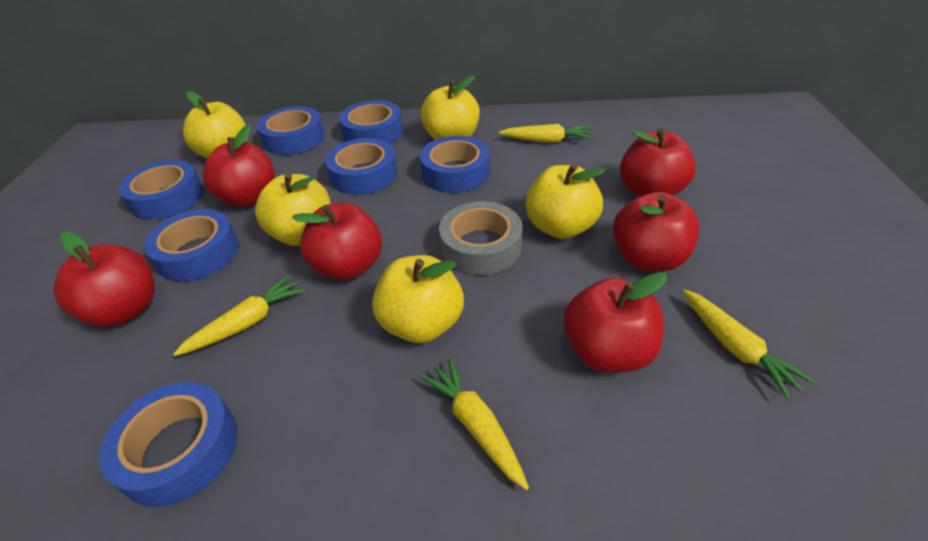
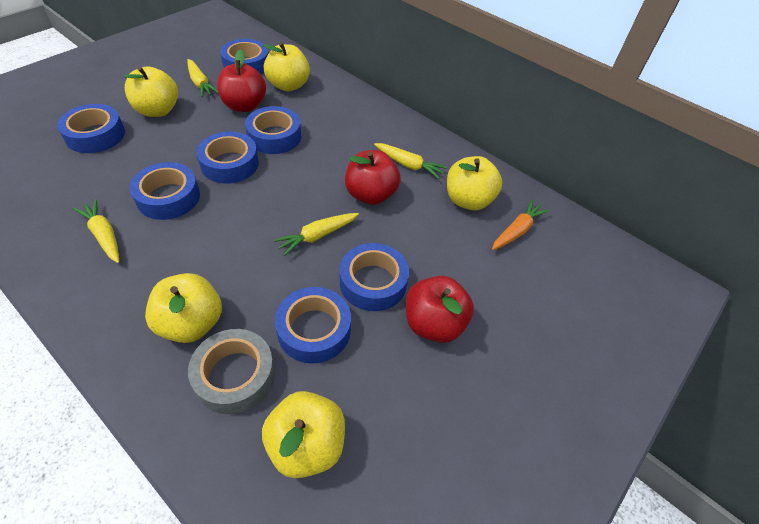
orange carrot: none = 0 -> [492,200,550,250] = 1
red apple: [54,232,155,327] [203,124,275,208] [292,202,382,280] [564,272,667,372] [613,192,700,272] [620,128,696,197] = 6 -> [217,49,266,112] [345,150,401,205] [406,276,474,343] = 3

